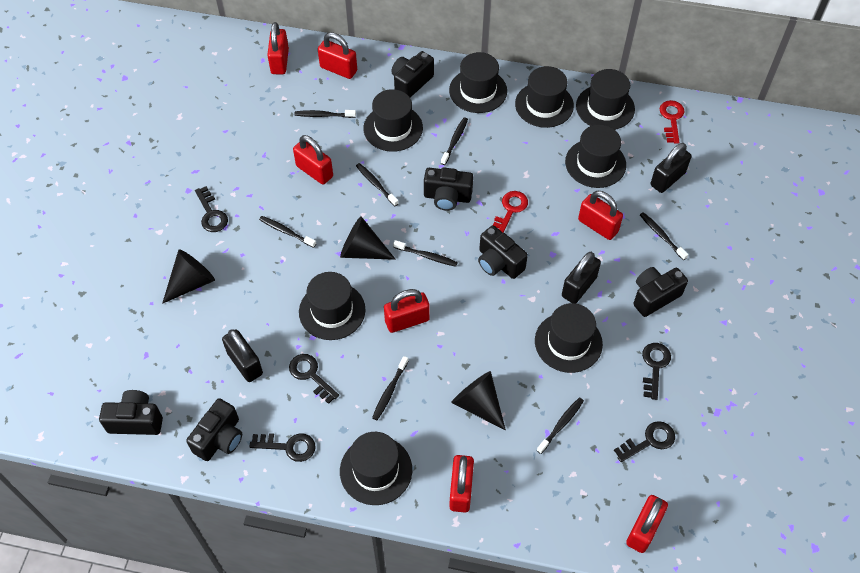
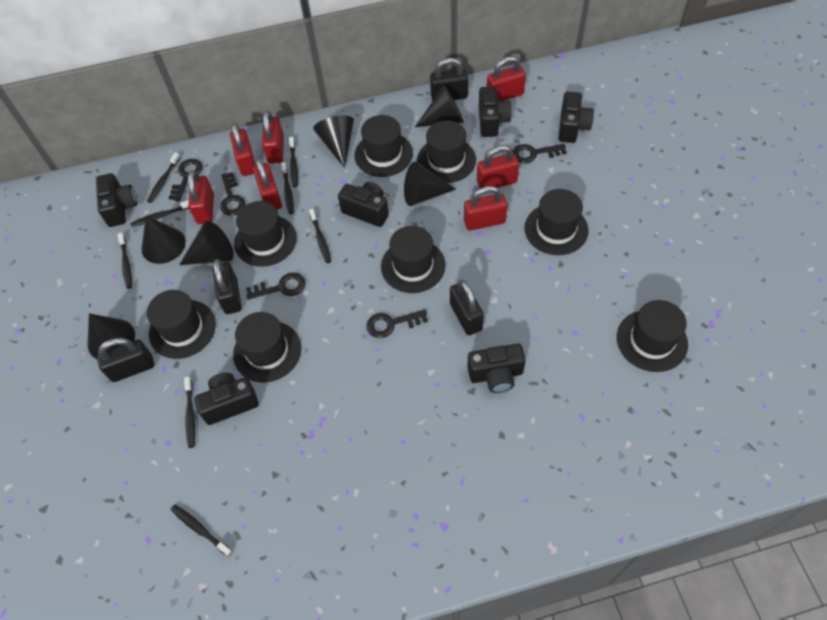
black cone: [162,249,215,304] [340,216,396,260] [451,371,506,431] = 3 -> [87,313,135,359] [141,215,186,264] [180,221,234,265] [313,115,354,168] [404,161,456,206] [415,86,464,127] = 6
black padlock: [222,329,263,382] [562,252,601,304] [651,143,691,193] = 3 -> [97,338,154,382] [212,259,242,314] [430,58,468,101] [450,280,484,335] = 4
red key: [493,191,528,233] [660,100,684,144] = 2 -> none = 0

